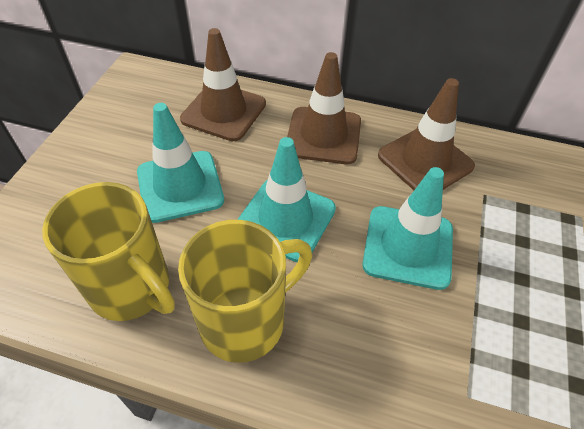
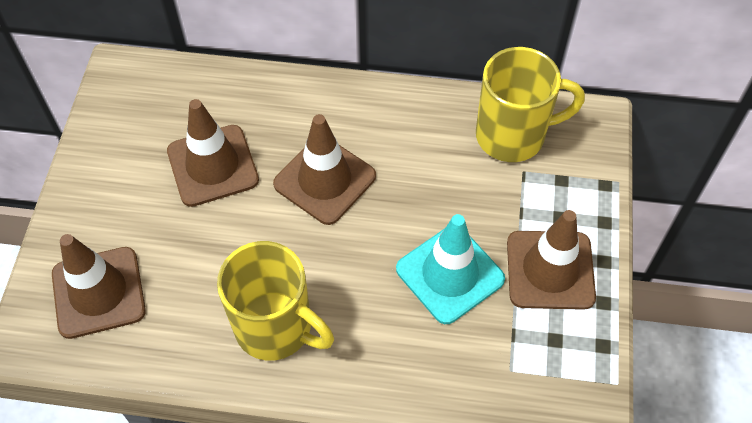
brown traffic cone: [180,28,266,141] [287,52,361,164] [378,78,475,190] = 3 -> [52,234,146,339] [167,99,259,207] [273,114,376,225] [507,210,596,310] = 4
turquoise traffic cone: [137,103,224,223] [237,137,336,262] [362,167,453,290] = 3 -> [396,214,505,324] = 1

